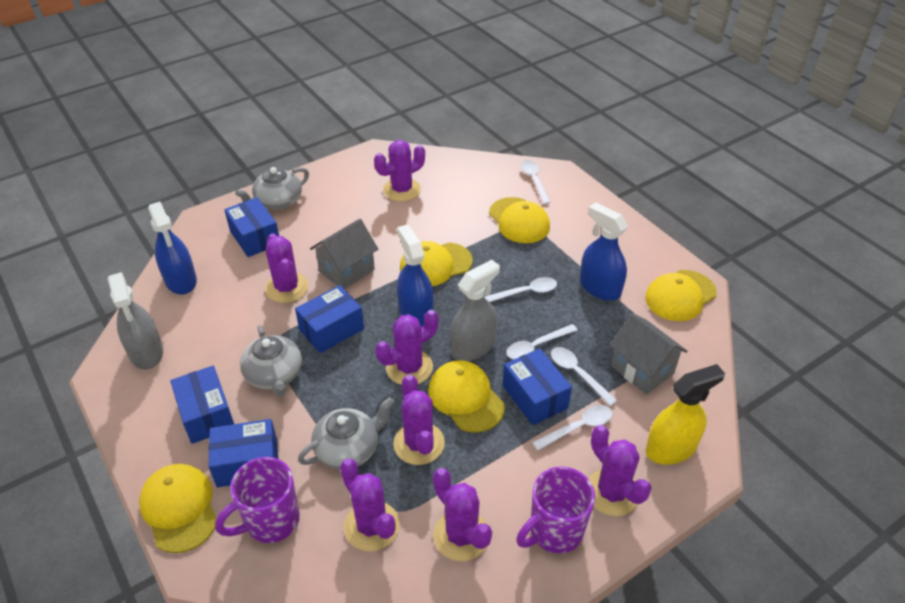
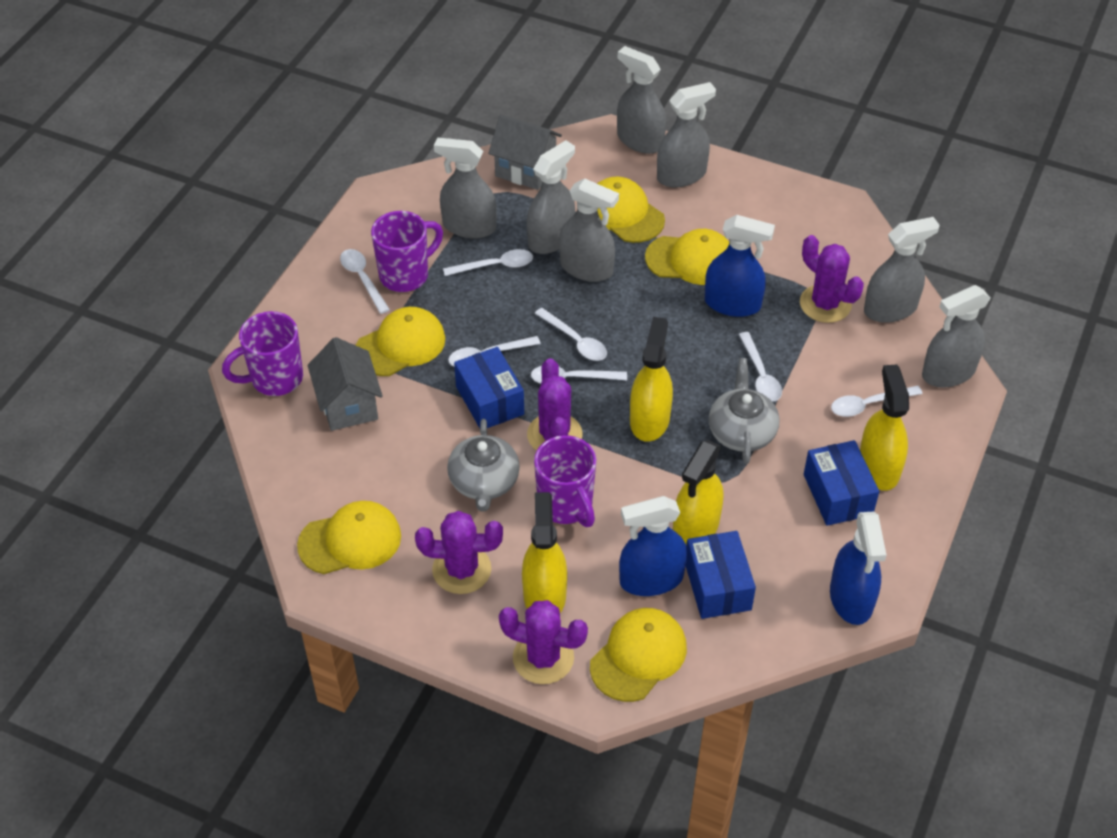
blue box: [170,366,234,444] [209,419,278,487] [224,197,279,257] [295,285,364,353] [503,348,572,425] = 5 -> [454,347,524,428] [686,531,756,619] [804,440,879,526] = 3
grey spray bottle: [108,272,163,369] [450,260,500,361] = 2 -> [434,138,497,239] [527,140,575,254] [559,178,619,282] [617,46,666,154] [657,82,716,188] [864,217,940,323] [922,285,991,388] = 7
grey teapot: [235,167,309,210] [240,325,302,397] [298,397,394,470] = 3 -> [447,419,520,512] [709,358,780,464] = 2
purple cactus: [265,233,309,303] [340,459,400,551] [374,140,425,202] [375,310,439,385] [393,374,445,465] [433,468,492,561] [589,425,652,516] = 7 -> [415,511,503,594] [499,600,588,684] [527,358,582,451] [800,235,864,323] = 4
purple mug: [215,457,300,543] [516,466,595,554] = 2 -> [222,311,303,396] [371,211,443,292] [534,435,596,527] = 3
white spoon: [485,277,557,302] [506,324,578,359] [521,160,551,204] [532,405,612,451] [551,347,617,406] = 5 -> [340,249,390,314] [443,249,533,276] [448,336,541,366] [531,366,627,383] [535,308,607,361] [738,332,782,402] [831,386,922,417] = 7
yellow spray bottle: [645,364,725,465] = 1 -> [522,492,567,613] [630,317,673,442] [673,440,723,545] [860,364,909,491] = 4

